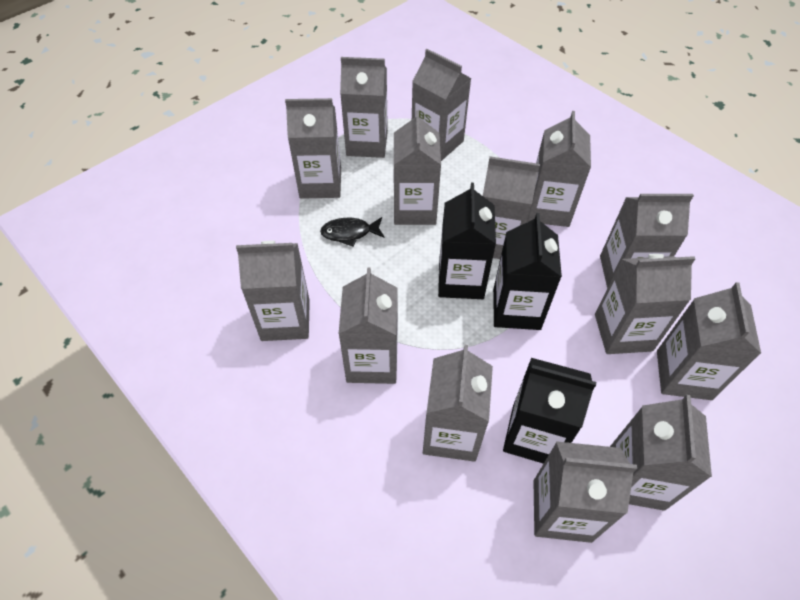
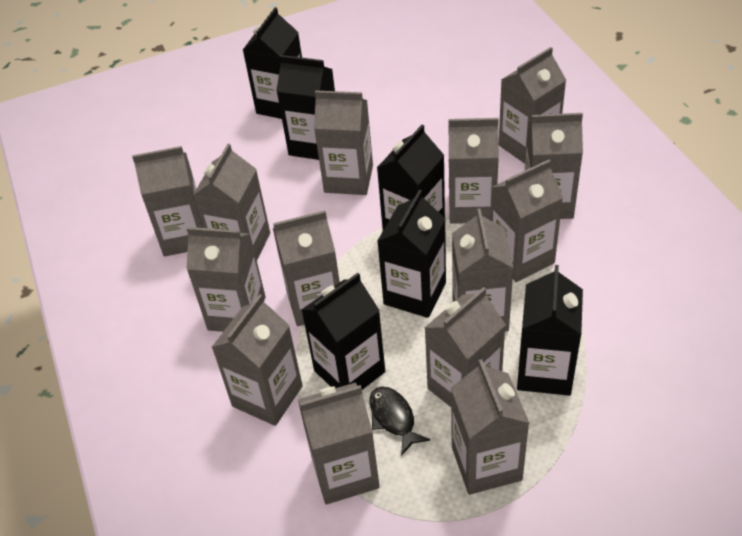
black carton: [438,183,496,299] [493,213,562,330] [503,358,596,464] = 3 -> [243,7,302,119] [276,55,335,160] [301,273,385,390] [377,125,445,230] [377,190,446,318] [517,265,583,396] = 6

